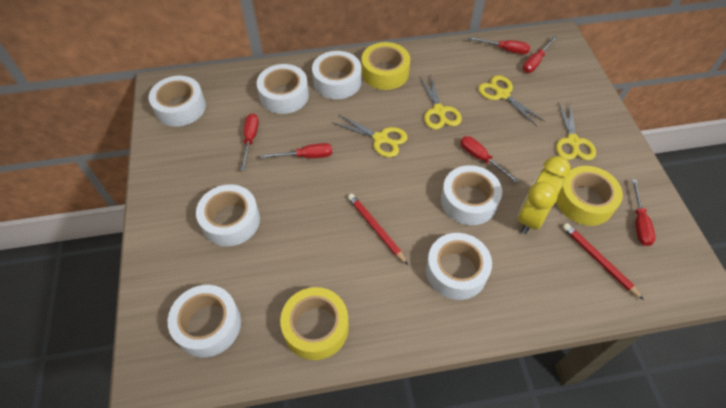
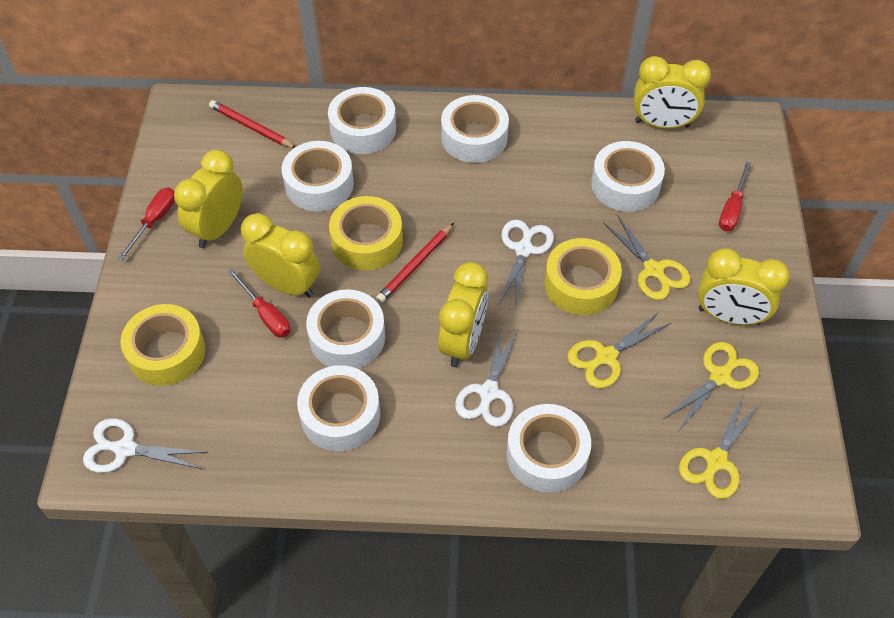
red screwdriver: [241,113,259,171] [261,143,332,158] [460,136,519,183] [468,37,530,54] [523,36,557,73] [632,179,656,246] = 6 -> [118,187,175,260] [228,268,290,338] [719,161,751,231] = 3
white scissors: none = 0 -> [83,418,208,473] [455,328,519,427] [499,220,554,306] = 3
yellow clock: [518,156,571,234] = 1 -> [174,149,243,248] [241,213,320,298] [438,262,488,367] [634,56,711,129] [698,248,790,325] = 5

